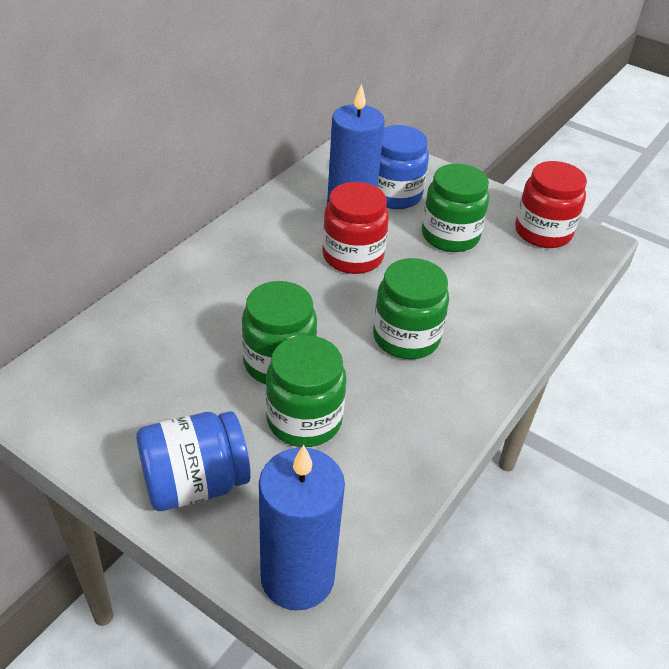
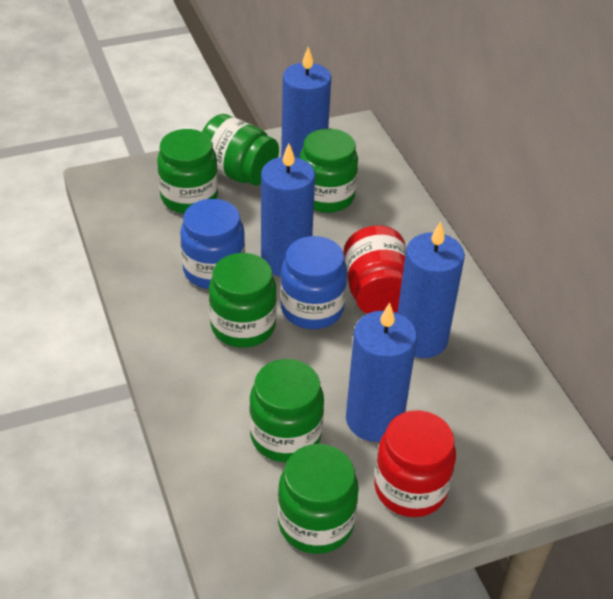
blue candle: [259,445,345,610] [327,83,385,204] = 2 -> [261,144,315,277] [281,47,331,158] [346,303,417,442] [397,221,465,358] = 4
green jar: [242,281,317,384] [266,335,346,447] [373,258,449,359] [422,164,489,252] = 4 -> [157,129,218,214] [202,114,279,186] [209,253,277,348] [249,359,324,462] [278,444,359,554] [299,129,358,213] = 6

